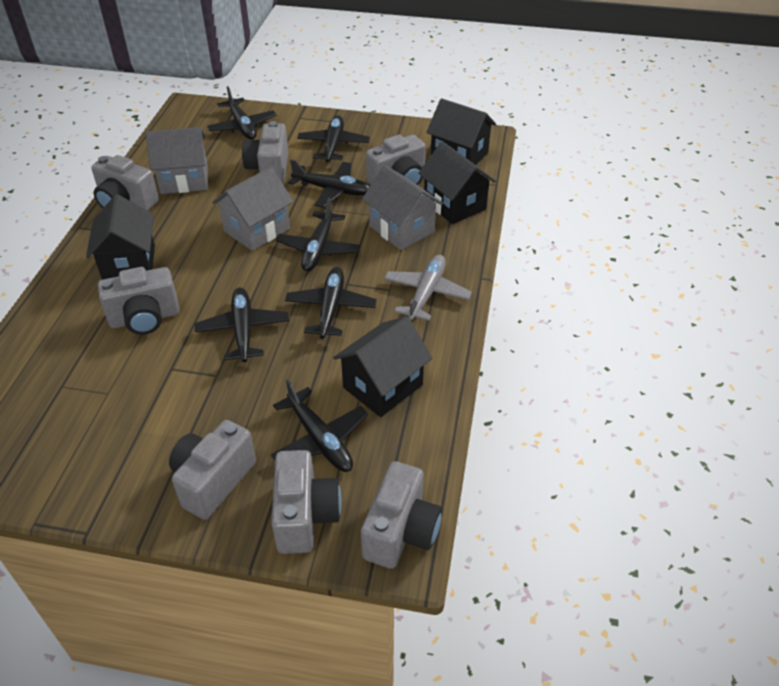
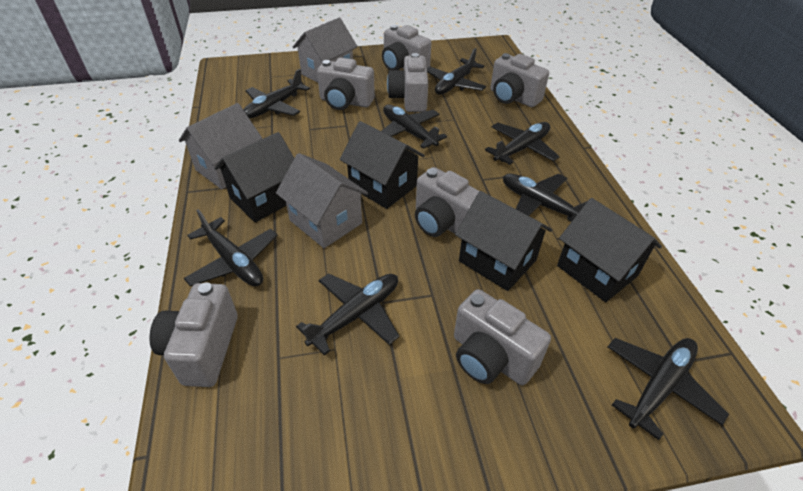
black plane: [195,288,289,362] [207,86,277,140] [271,379,368,472] [276,198,360,271] [285,267,377,339] [289,159,370,208] [297,115,370,162] = 7 -> [184,209,278,286] [243,69,310,118] [296,273,400,355] [381,104,447,149] [427,48,486,95] [485,122,560,165] [503,174,587,222] [608,338,729,440] = 8
grey plane: [384,255,472,321] = 1 -> none = 0

